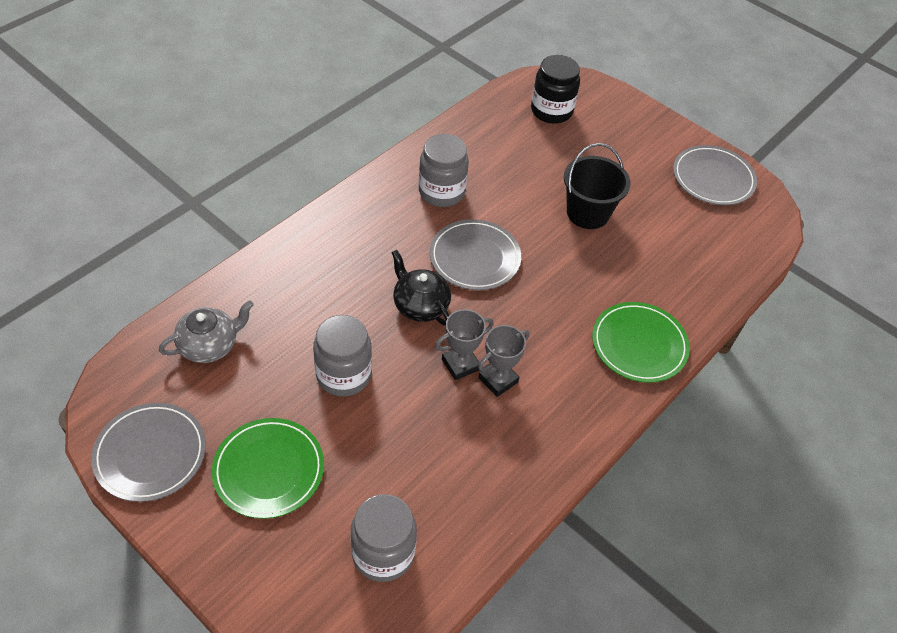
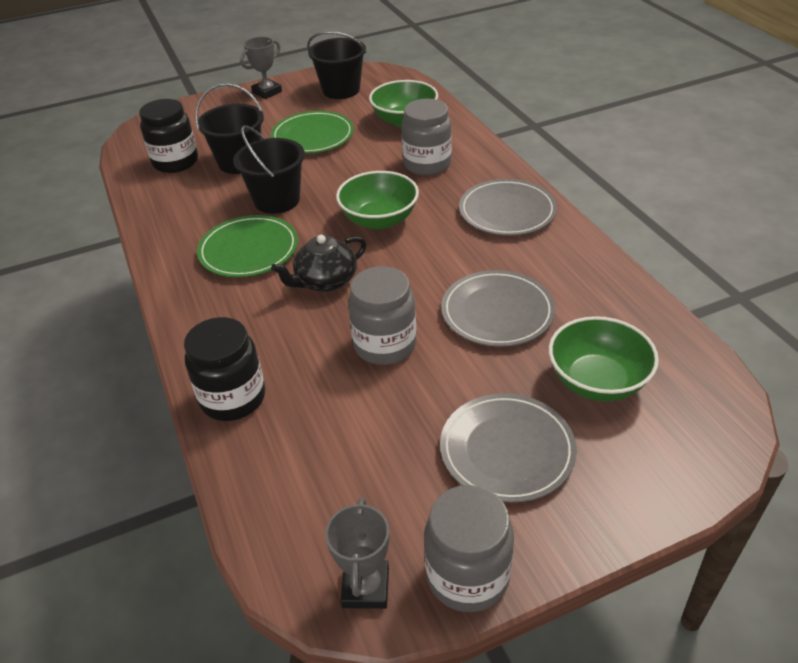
black bucket: [564,143,630,229] = 1 -> [195,83,264,174] [233,125,305,214] [307,31,367,99] = 3
black jar: [531,55,580,124] = 1 -> [139,99,198,173] [184,317,265,421] = 2
green bowl: none = 0 -> [336,171,419,230] [369,80,438,127] [549,316,659,401] = 3
grey teapot: [159,300,254,363] = 1 -> none = 0

